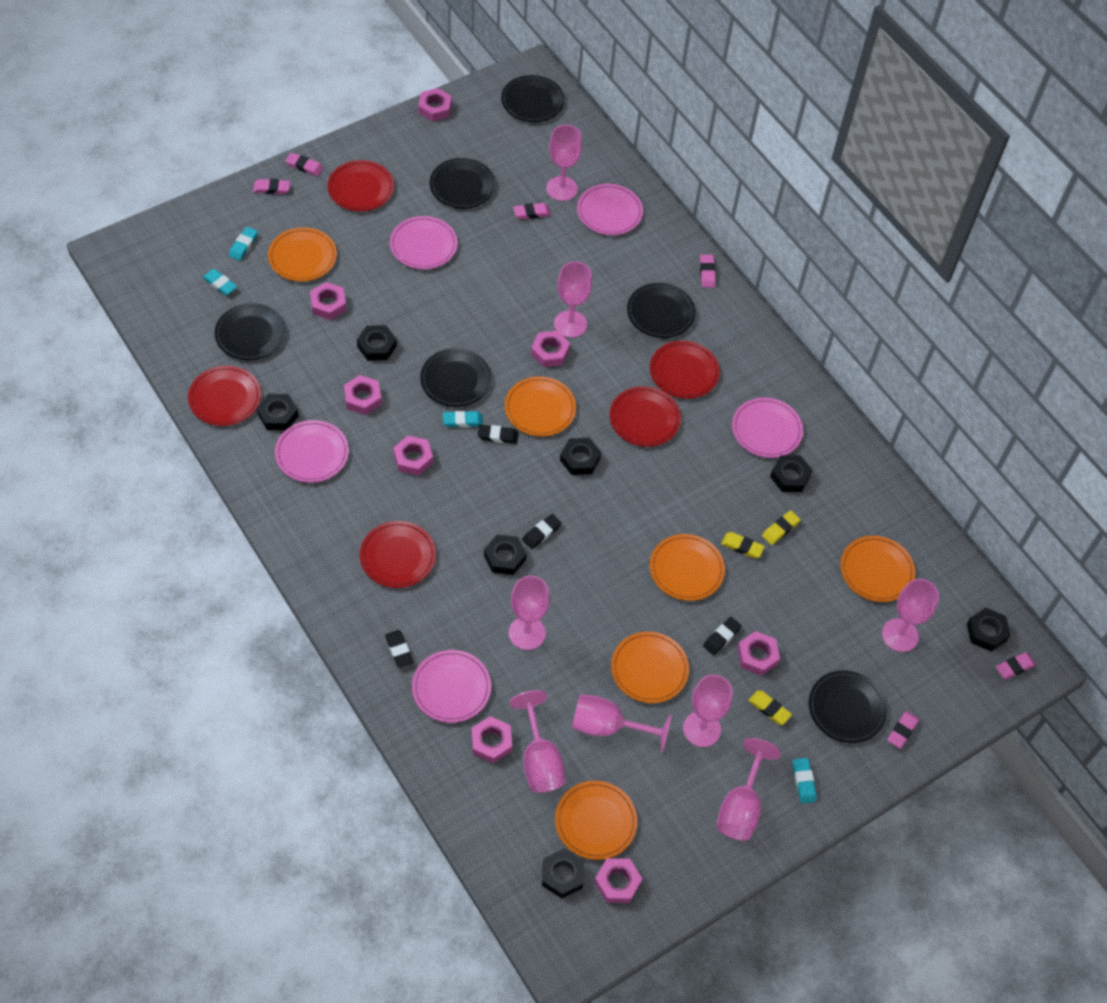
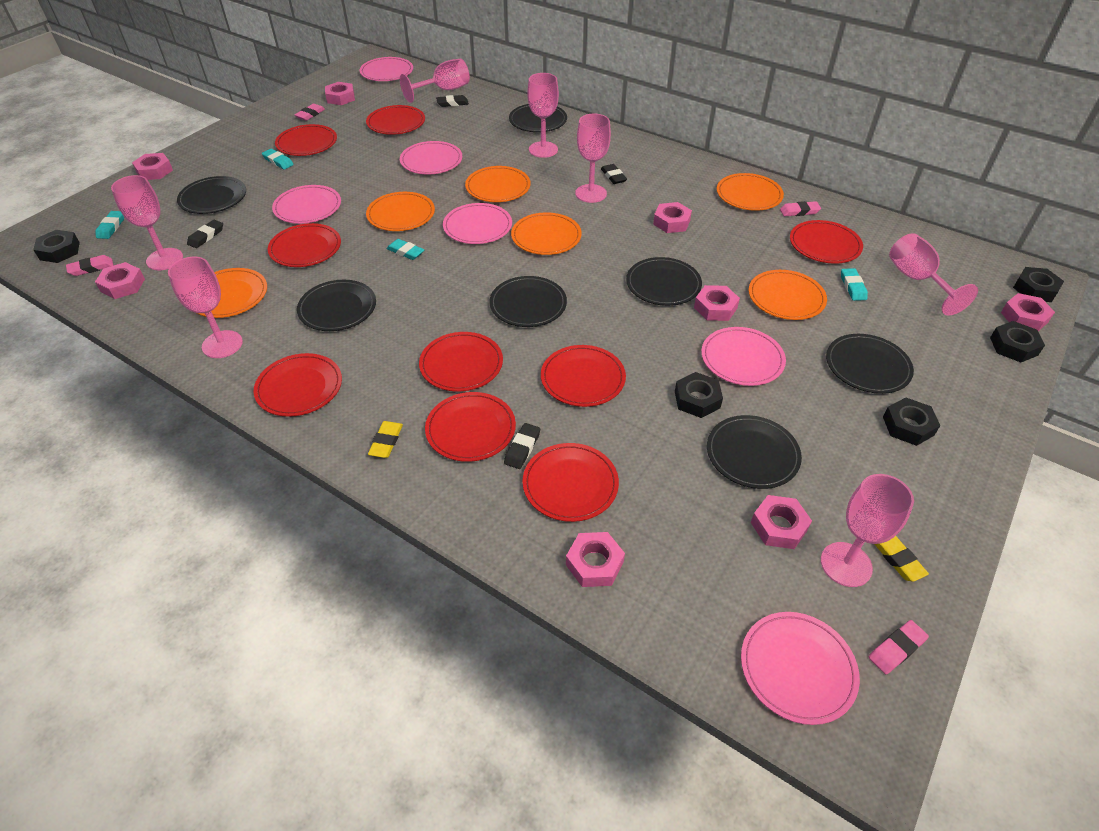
black nut: [257,394,299,430] [357,325,397,361] [484,535,526,575] [542,848,584,898] [560,438,601,475] [770,455,813,492] [967,608,1011,652] = 7 -> [33,230,80,263] [675,372,723,418] [883,397,940,446] [990,321,1045,362] [1013,267,1064,302] = 5
black plate: [215,303,286,361] [420,348,492,407] [430,158,496,209] [501,75,565,122] [627,283,696,338] [809,670,887,743] = 6 -> [177,176,246,214] [297,280,376,331] [489,276,567,327] [509,104,567,132] [626,257,702,306] [707,415,802,489] [826,334,914,394] = 7
pink eraser: [253,179,290,194] [285,153,323,176] [513,203,551,219] [700,254,716,288] [887,711,919,749] [996,652,1036,679] = 6 -> [66,255,114,276] [295,104,325,121] [780,201,821,216] [869,620,929,674] = 4
pink goblet: [509,576,550,650] [510,690,566,793] [546,125,582,201] [554,261,592,338] [572,694,672,753] [683,675,733,747] [716,738,781,841] [882,579,939,652] = 8 -> [111,175,183,270] [168,257,243,358] [400,59,470,103] [527,73,559,158] [575,114,611,203] [821,474,914,587] [889,233,978,315] = 7
pink plate: [275,420,349,483] [390,216,458,269] [412,650,491,723] [577,184,643,235] [732,397,803,458] = 5 -> [272,185,341,224] [360,57,413,81] [400,141,462,174] [443,203,512,244] [701,327,786,386] [741,612,860,725] = 6
red plate: [188,366,261,426] [328,160,394,211] [360,521,436,588] [610,386,681,447] [650,341,720,399] = 5 -> [254,353,342,417] [268,223,341,267] [275,124,337,156] [366,105,425,135] [419,332,503,391] [425,392,516,462] [522,443,619,522] [541,345,626,407] [790,220,863,264] = 9
yellow eraser: [721,532,765,558] [748,690,792,725] [762,510,801,545] = 3 -> [368,421,403,458] [874,536,929,582] = 2

